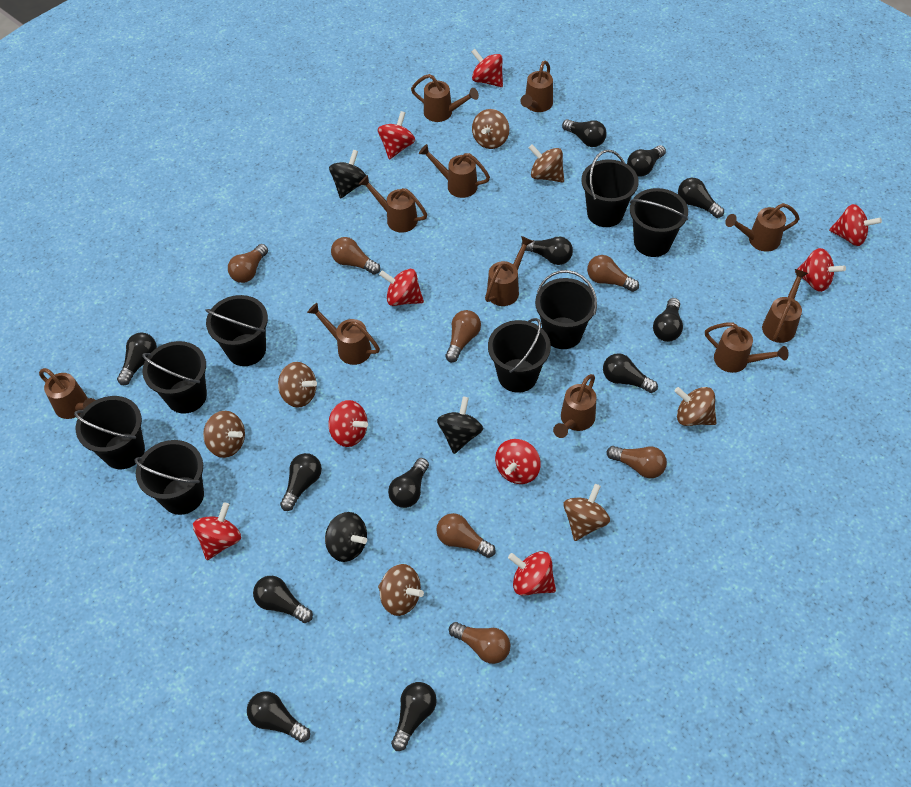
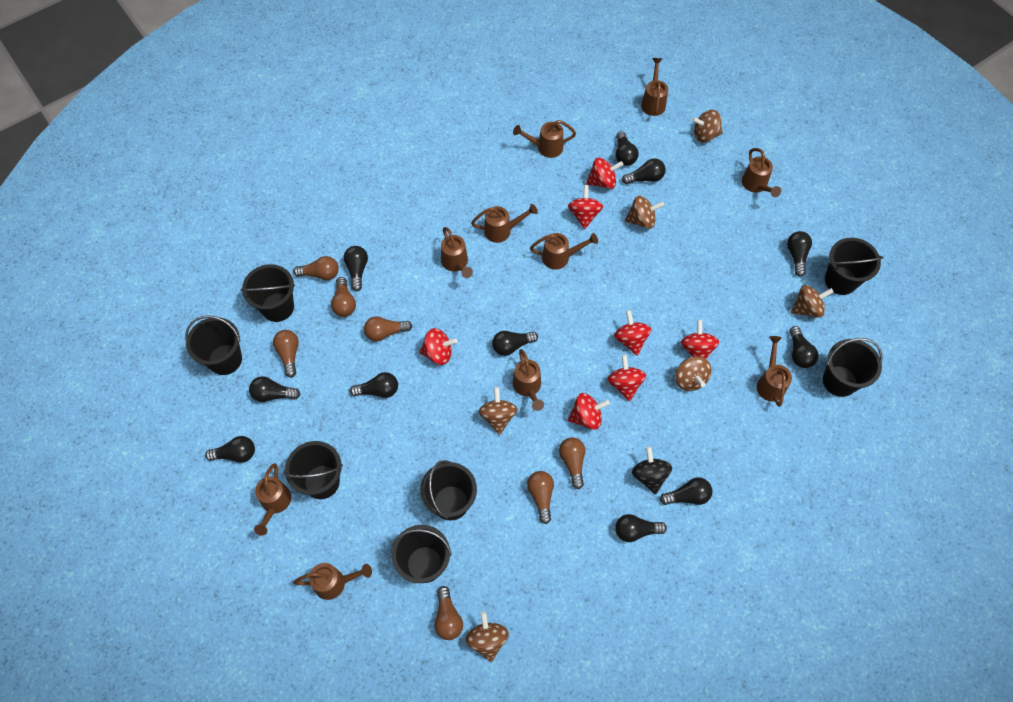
black bucket: [74,396,145,469] [134,440,204,515] [142,341,207,414] [205,295,268,366] [488,318,551,393] [535,270,597,349] [581,150,639,227] [630,188,688,257] = 8 -> [185,315,242,375] [241,264,295,322] [284,441,343,499] [391,525,451,583] [420,460,477,521] [823,338,883,397] [825,238,883,295] = 7
black light bulb: [117,333,157,385] [247,691,310,743] [253,576,313,623] [280,453,322,511] [388,458,429,508] [391,682,437,751] [521,237,573,265] [562,119,607,147] [603,353,658,393] [627,145,666,177] [653,298,683,342] [678,178,724,218] = 12 -> [205,436,255,463] [249,376,300,402] [344,246,368,291] [350,372,398,398] [492,331,538,356] [615,514,667,542] [616,131,639,166] [622,158,666,184] [660,477,712,505] [787,231,812,277] [789,326,818,368] = 11
black spinning top: [325,512,367,562] [329,150,366,199] [437,397,483,454] = 3 -> [632,447,672,495] = 1
brown spinning top: [203,411,245,458] [278,362,317,408] [378,564,424,616] [472,109,509,149] [529,144,564,183] [563,484,610,541] [674,387,717,426] = 7 -> [466,612,509,662] [478,387,518,435] [625,196,664,229] [675,356,711,391] [692,110,723,142] [791,285,834,318] = 6
brown watering can: [39,368,96,419] [307,303,380,365] [359,175,427,233] [411,74,479,122] [419,144,490,198] [485,236,533,306] [520,61,553,112] [553,374,596,438] [705,322,789,373] [725,203,800,252] [762,269,808,343] = 11 -> [254,463,291,536] [293,563,372,600] [441,227,473,278] [471,204,538,243] [513,120,576,158] [513,349,544,411] [530,233,598,269] [641,58,668,116] [742,148,781,197] [757,336,792,407] = 10
red spinning top: [193,502,241,560] [328,400,368,447] [378,111,415,160] [379,269,424,306] [471,49,503,87] [495,439,541,484] [508,551,556,596] [795,248,846,292] [829,204,882,246] = 9 -> [419,328,457,365] [568,185,603,229] [568,393,610,430] [586,158,624,189] [607,355,646,401] [614,310,651,356] [681,320,719,359] = 7

